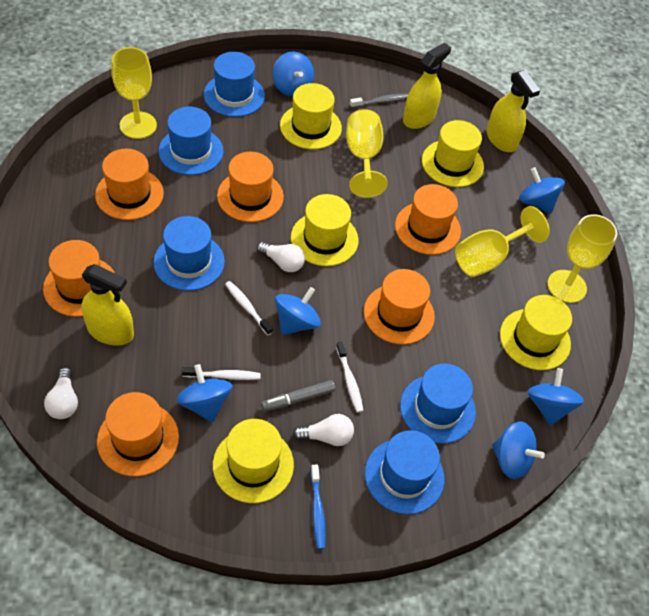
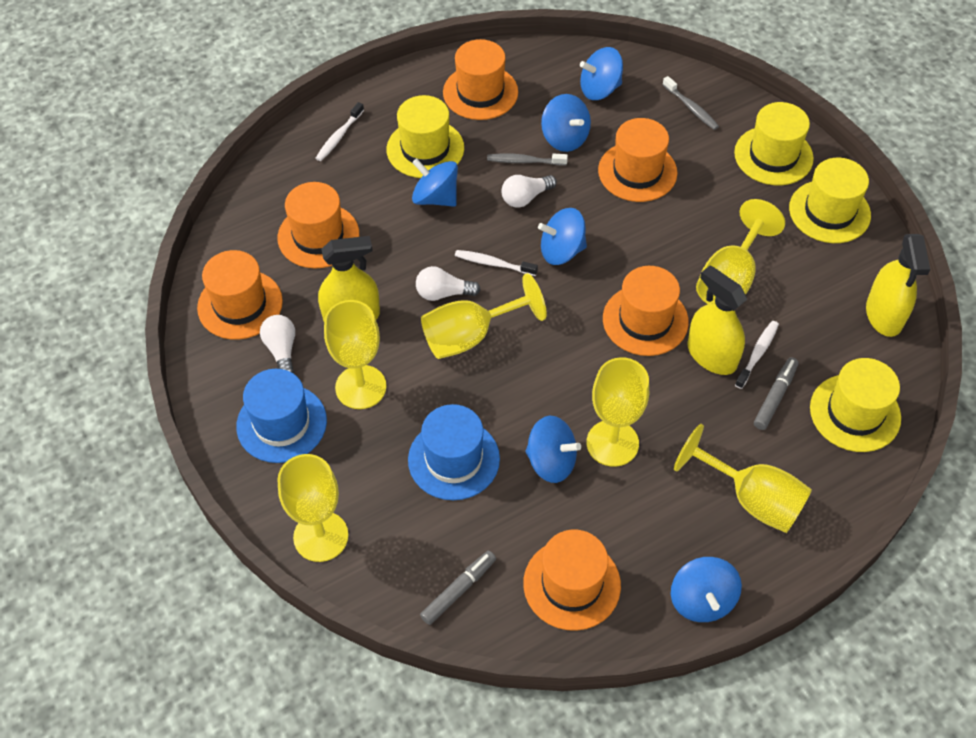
blue hat: [153,216,225,291] [158,107,223,175] [204,52,265,117] [365,430,444,514] [400,364,476,444] = 5 -> [236,369,327,463] [408,404,500,500] = 2
blue toothbrush: [311,464,326,549] = 1 -> none = 0
grey marker: [261,380,335,412] = 1 -> [420,551,496,625] [754,357,798,430] = 2
grey toothbrush: [350,94,408,108] = 1 -> [487,154,568,166] [662,76,719,130] = 2
yellow goblet: [112,47,157,139] [346,109,388,198] [455,206,550,277] [548,214,617,303] = 4 -> [277,454,348,562] [324,300,386,409] [421,273,547,359] [587,357,649,467] [674,424,812,533] [696,199,785,304] = 6
yellow hat: [213,419,294,503] [280,83,342,149] [291,194,359,266] [422,120,484,187] [500,295,572,370] = 5 -> [386,95,464,178] [734,102,814,185] [789,158,871,243] [810,358,901,452] = 4

